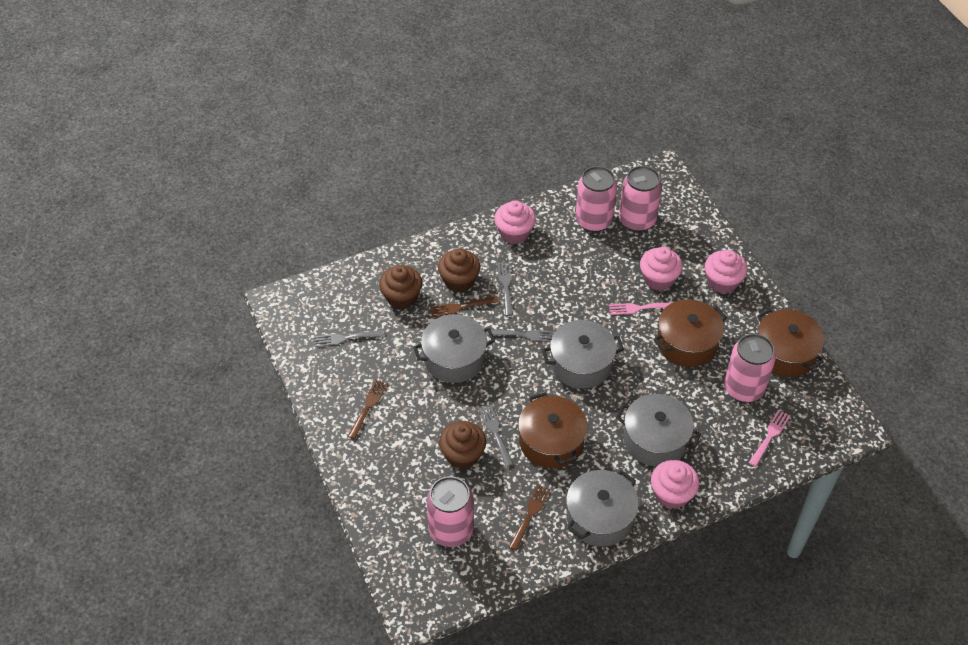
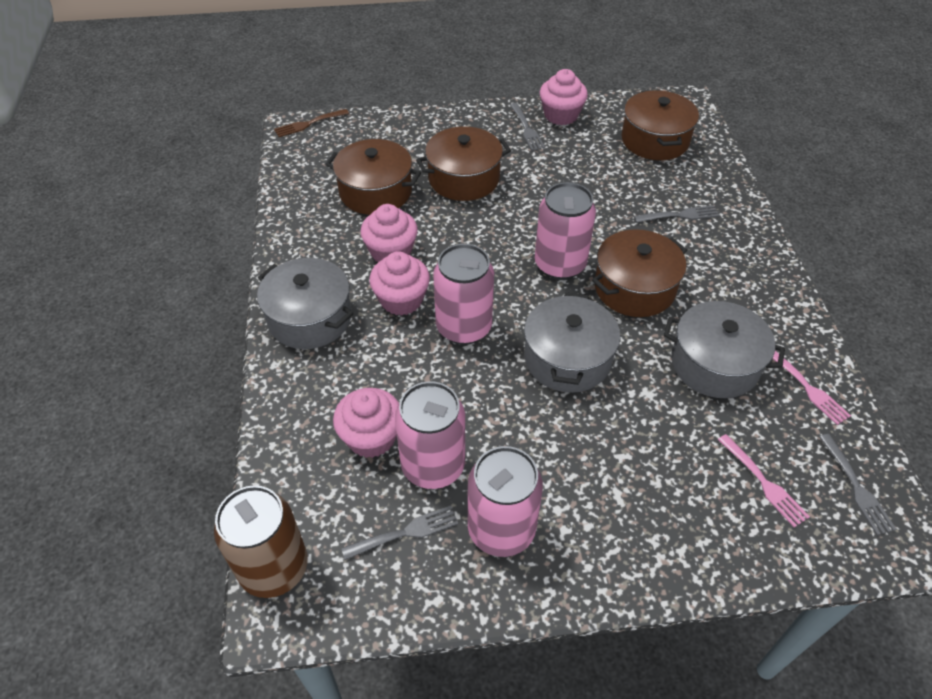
brown can: none = 0 -> [214,485,308,598] = 1
brown cupcake: [379,265,422,309] [438,249,480,292] [439,421,486,469] = 3 -> none = 0
brown fork: [348,380,388,439] [430,297,499,317] [509,485,550,551] = 3 -> [274,109,349,137] = 1
brown pot: [518,392,588,469] [653,299,727,367] [757,309,824,378] = 3 -> [325,139,421,215] [416,126,511,201] [592,229,687,317] [621,90,699,160] = 4
grey pot: [413,315,495,383] [542,320,624,389] [566,470,639,547] [616,394,701,467] = 4 -> [257,258,353,349] [524,292,620,393] [664,301,785,398] = 3

